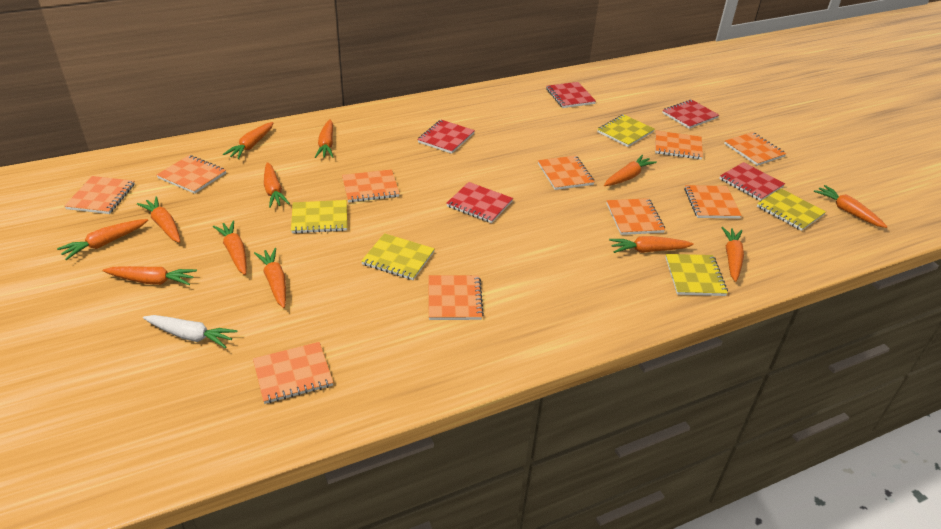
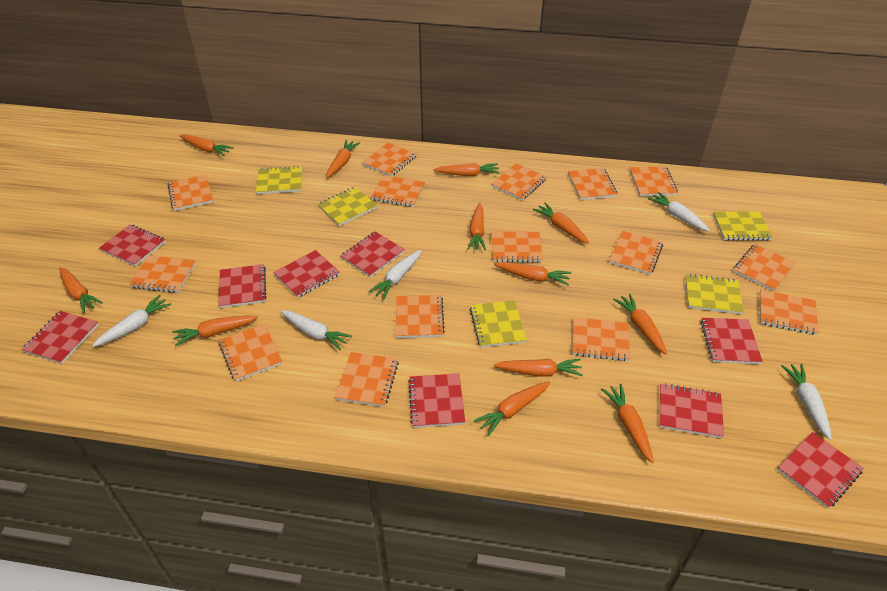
orange notebook: [64,176,135,214] [157,155,226,194] [253,342,333,404] [342,169,400,202] [428,275,484,320] [538,156,595,190] [606,198,665,235] [655,131,703,160] [684,185,742,219] [724,132,786,166] = 10 -> [129,255,196,293] [168,175,213,211] [219,324,283,382] [335,352,399,407] [362,143,416,176] [371,175,425,207] [396,295,445,338] [491,163,547,200] [491,231,543,262] [568,168,618,200] [572,317,630,361] [609,231,663,275] [629,166,678,196] [733,244,796,291] [759,290,819,335] = 15
red notebook: [417,120,475,154] [446,182,513,223] [546,82,596,108] [662,100,719,129] [719,162,785,201] = 5 -> [21,311,99,364] [99,225,166,266] [218,264,266,308] [273,250,340,298] [340,232,405,277] [408,373,465,428] [659,383,724,438] [701,318,763,364] [777,432,864,508] = 9
white carrot: [143,315,238,348] = 1 -> [92,295,171,347] [280,310,352,350] [368,250,421,299] [648,192,710,232] [781,364,832,440] = 5

